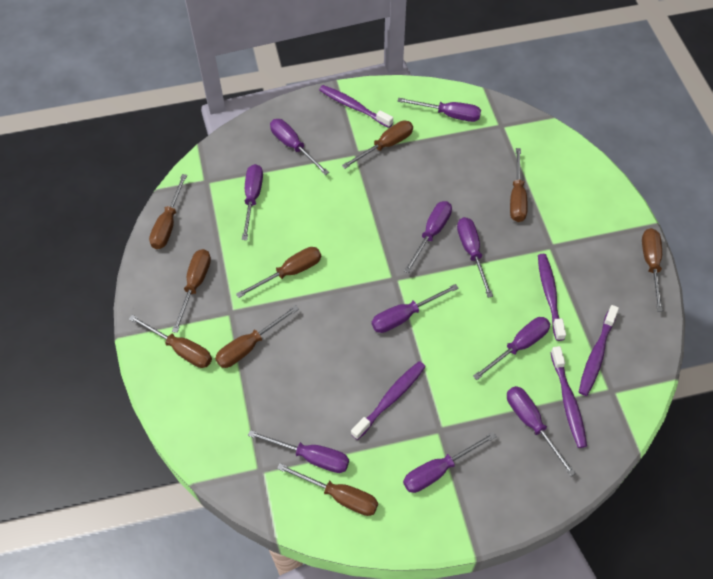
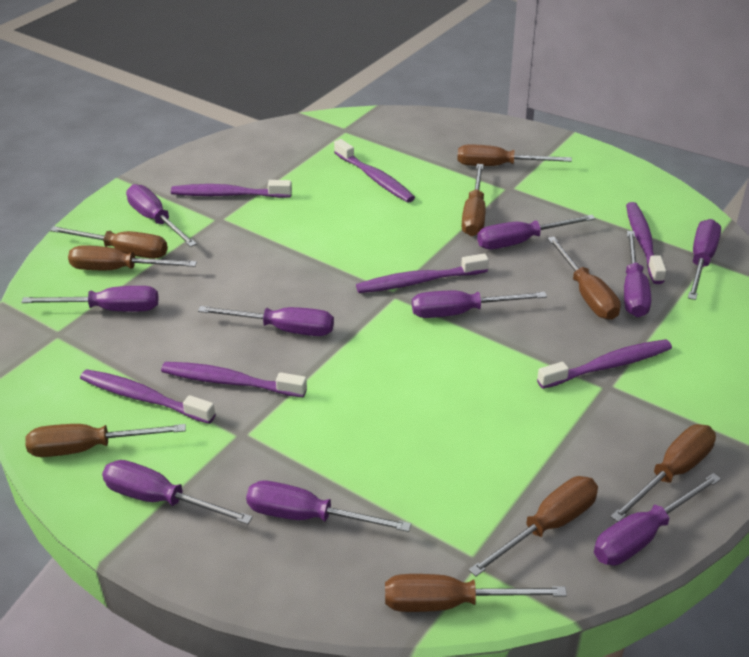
purple toothbrush: [319,85,393,128] [351,361,426,440] [538,254,566,341] [550,346,587,448] [579,305,619,396] = 5 -> [80,369,216,424] [161,362,307,397] [171,180,292,198] [334,139,415,202] [356,253,489,293] [537,339,672,389] [626,202,666,284] = 7

